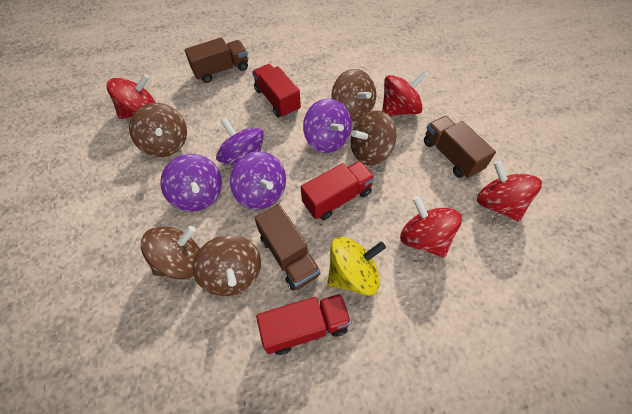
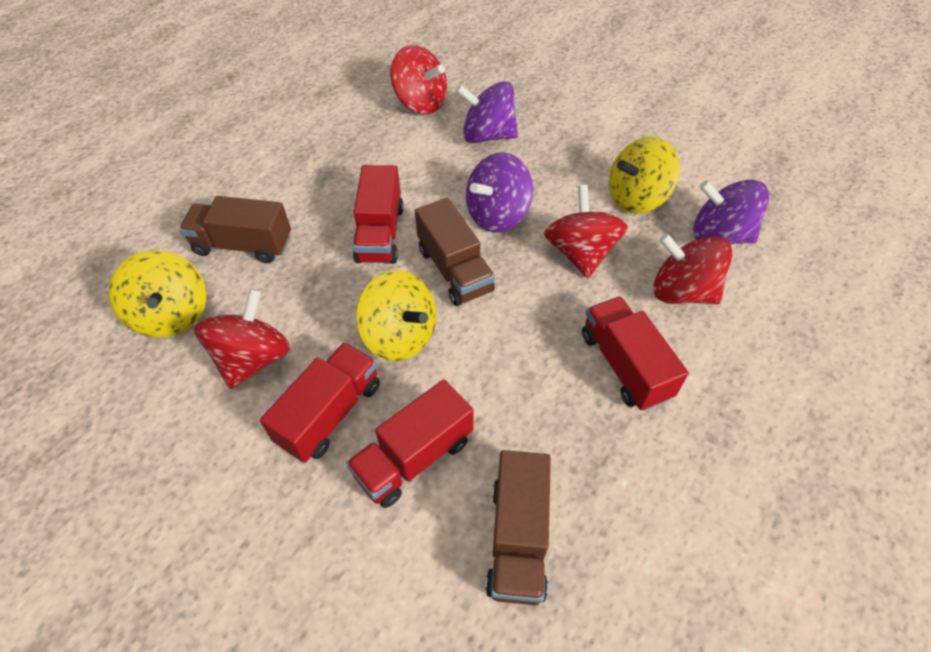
brown spinning top: [129,103,187,157] [141,226,200,279] [193,235,261,296] [332,69,376,122] [350,111,397,165] = 5 -> none = 0
purple spinning top: [160,154,222,211] [216,118,264,165] [230,151,286,209] [303,98,352,153] = 4 -> [456,81,518,143] [466,152,533,232] [693,180,769,244] = 3
red truck: [252,64,301,118] [256,294,352,355] [301,161,375,220] = 3 -> [260,342,380,463] [346,379,474,508] [353,165,404,264] [582,296,689,411] = 4
yellow spinning top: [327,237,386,295] = 1 -> [108,250,206,338] [356,270,437,361] [609,137,680,214] = 3

